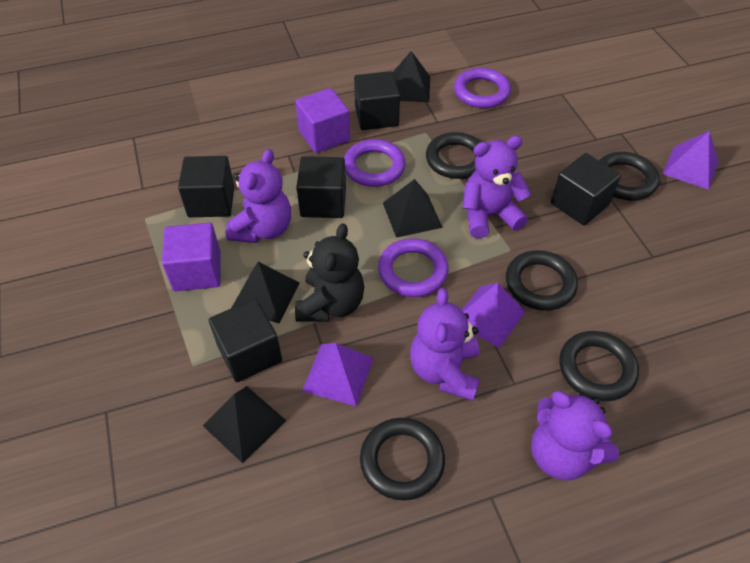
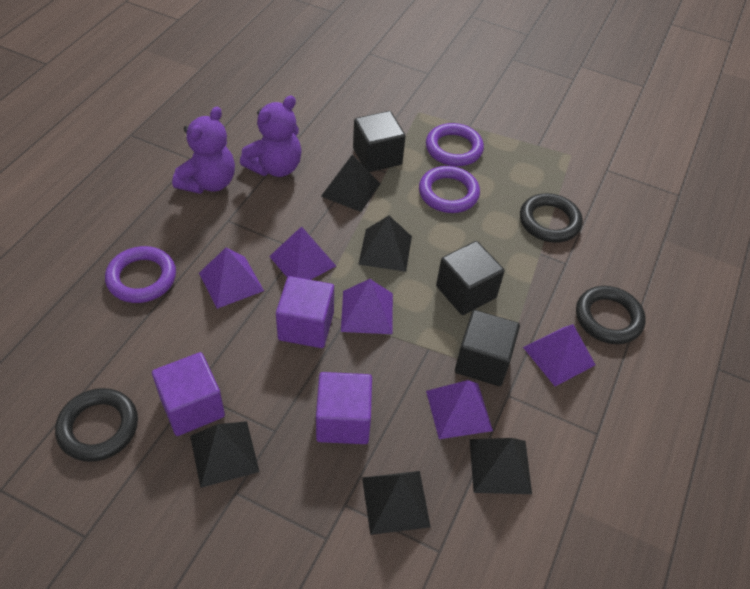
black cube: [178,156,234,217] [209,299,282,382] [297,156,346,218] [354,71,400,130] [551,153,621,226] = 5 -> [353,111,405,172] [436,241,505,315] [455,310,520,386] = 3
black pyramid: [203,386,286,463] [232,262,300,323] [383,179,443,238] [393,51,430,102] = 4 -> [190,421,259,488] [321,154,380,212] [358,216,412,272] [362,471,431,535] [470,438,532,494] = 5
black ring: [360,418,445,501] [426,132,481,179] [506,250,578,311] [559,331,639,401] [599,152,660,200] = 5 -> [55,388,138,462] [520,193,583,243] [576,286,646,344] = 3
black teddy bear: [295,223,364,322] = 1 -> none = 0
purple cube: [162,223,221,291] [295,88,350,153] = 2 -> [152,352,225,436] [276,276,334,348] [316,372,372,444] = 3
purple pyramid: [302,343,373,406] [462,283,526,348] [663,131,719,190] = 3 -> [199,247,264,309] [269,226,336,280] [341,279,393,334] [426,380,493,439] [523,324,596,386] = 5
purple teddy bear: [226,149,291,243] [410,288,480,401] [462,136,531,238] [531,391,619,480] = 4 -> [172,107,235,194] [240,96,302,177] = 2

